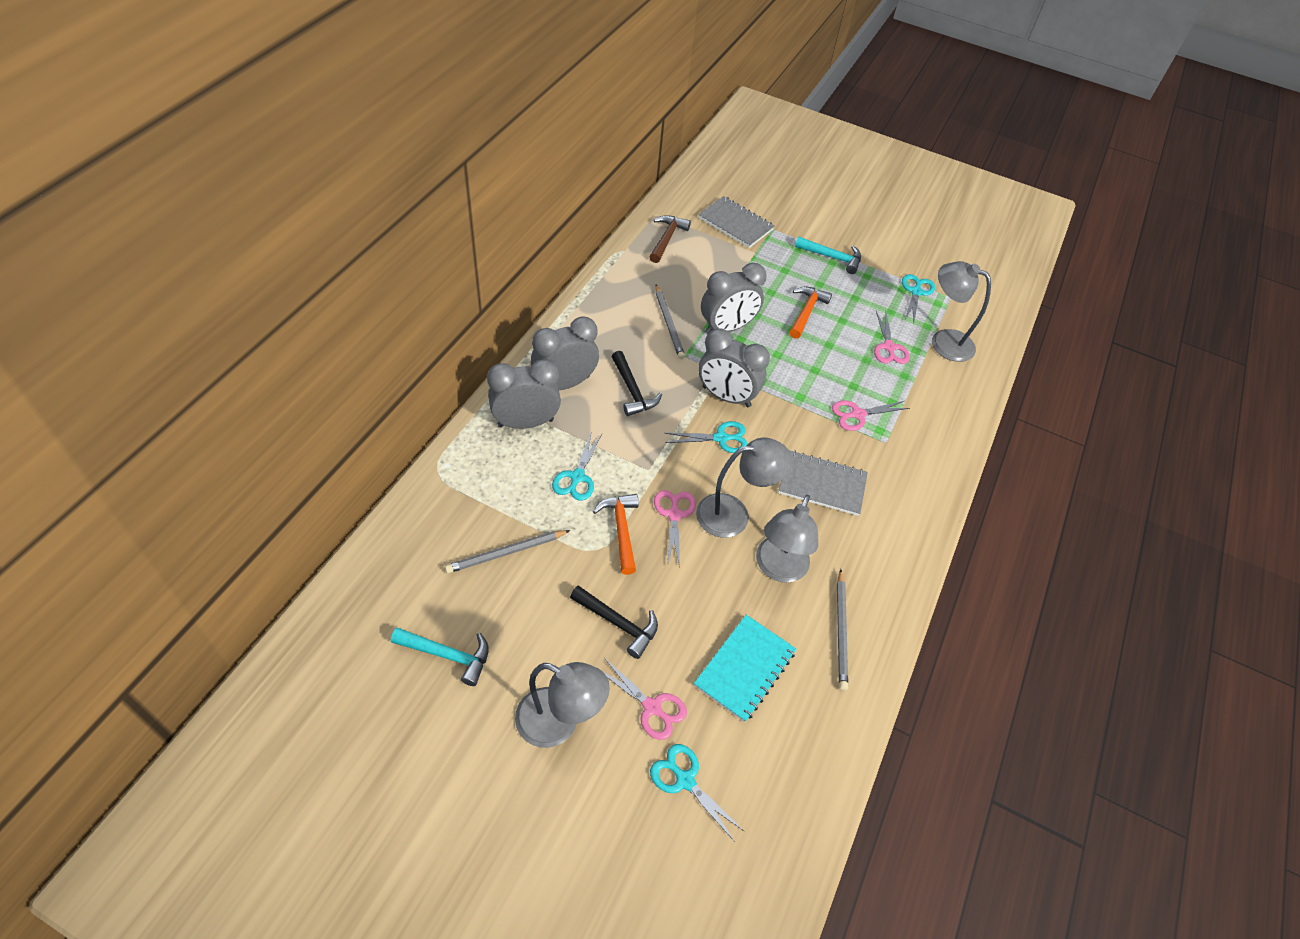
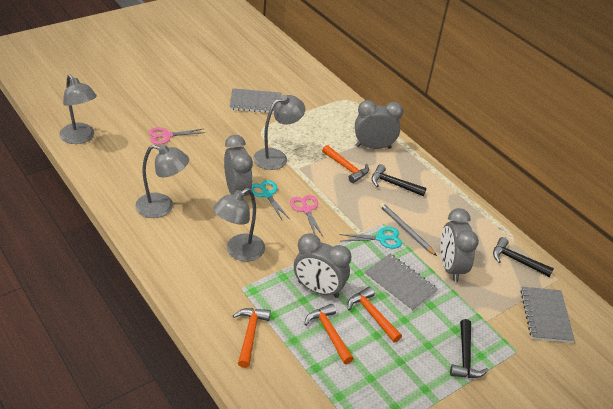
black hammer: [570,585,658,659] [611,351,662,416] = 2 -> [372,164,426,196] [450,319,489,378] [493,237,554,277] = 3
brown hammer: [650,215,691,263] = 1 -> none = 0
grey notebook: [698,196,775,248] [778,450,868,516] = 2 -> [230,88,281,113] [364,254,438,312] [520,287,575,343] = 3
grey pencil: [445,530,570,573] [655,285,685,359] [837,569,848,690] = 3 -> [379,203,437,256] = 1
orange hammer: [593,494,639,575] [789,287,832,339] = 2 -> [233,308,271,368] [304,304,354,364] [322,145,369,183] [348,286,402,343] = 4
pink scissors: [604,658,687,740] [654,490,696,567] [832,400,910,431] [874,311,910,364] = 4 -> [149,127,205,145] [290,195,324,238] = 2
turquoise hammer: [391,628,489,686] [795,237,861,274] = 2 -> none = 0
turquoise notebook: [694,615,796,722] = 1 -> none = 0
turquoise scissors: [552,431,602,501] [650,744,745,842] [665,421,748,453] [902,274,935,323] = 4 -> [252,180,289,220] [339,227,402,249] = 2

